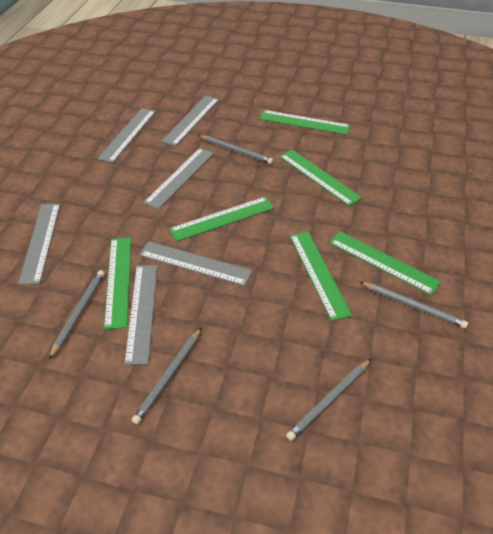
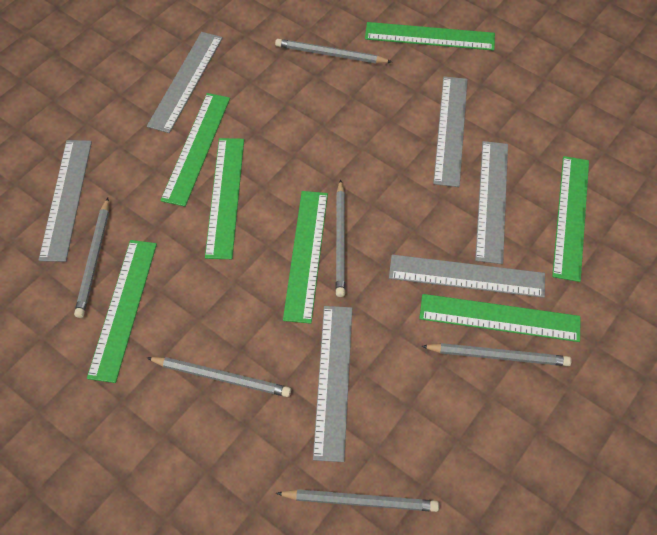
green ruler: [104,238,131,329] [169,197,274,242] [259,110,350,135] [280,150,362,206] [290,232,352,321] [329,231,441,296] = 6 -> [87,240,157,383] [160,93,230,207] [205,138,244,259] [283,191,328,324] [365,22,495,51] [419,294,580,342] [552,156,589,282] = 7
grey pencil: [49,270,105,359] [132,327,202,425] [198,135,273,164] [286,359,371,441] [360,282,468,329] = 5 -> [74,198,109,318] [147,357,291,397] [275,39,392,63] [276,489,439,512] [335,179,345,297] [421,343,572,366] = 6

